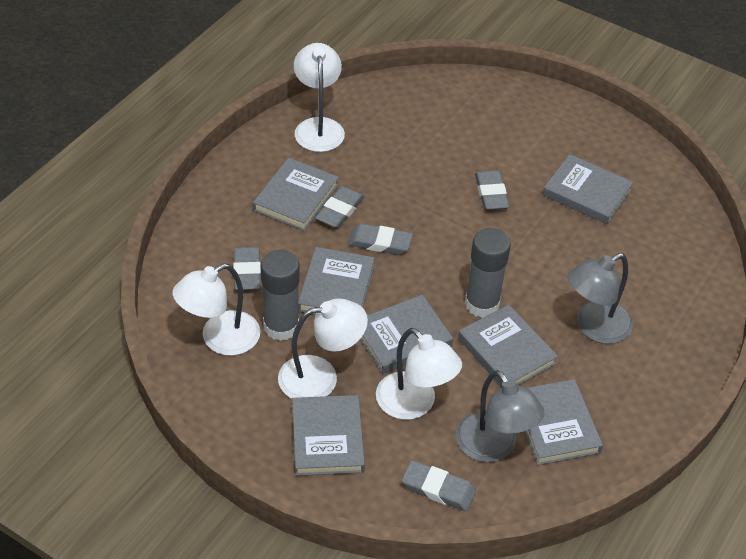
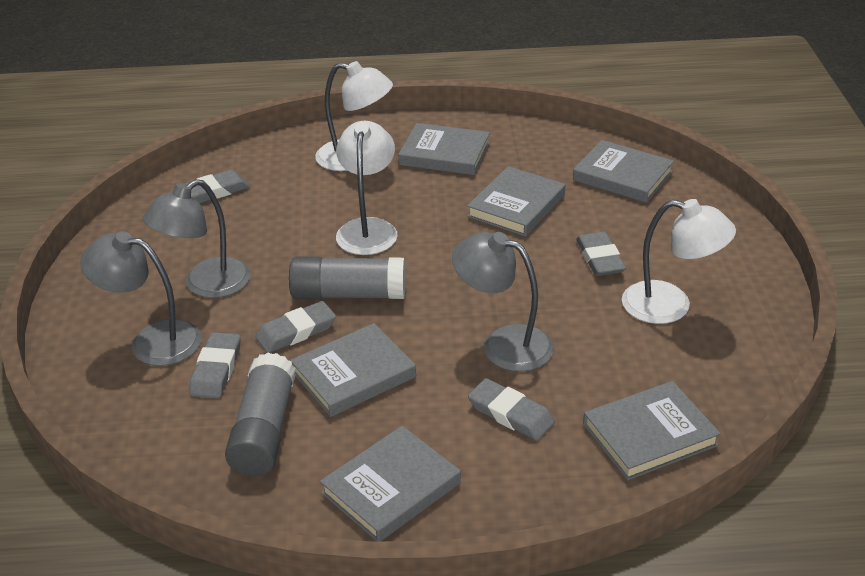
grey book: [253,158,339,231] [292,395,365,476] [298,247,375,314] [360,295,453,374] [458,304,558,387] [524,379,603,465] [543,154,633,224] = 7 -> [290,323,416,417] [320,426,461,541] [398,123,490,175] [467,166,565,236] [573,140,674,203] [583,381,721,480] = 6
grey lamp: [456,370,545,462] [568,253,633,344] = 2 -> [80,231,201,366] [143,179,251,298] [452,232,554,372] = 3
white lamp: [173,264,260,356] [278,298,368,399] [294,43,345,152] [376,328,462,420] = 4 -> [315,61,393,171] [336,121,397,255] [622,199,736,324] = 3

